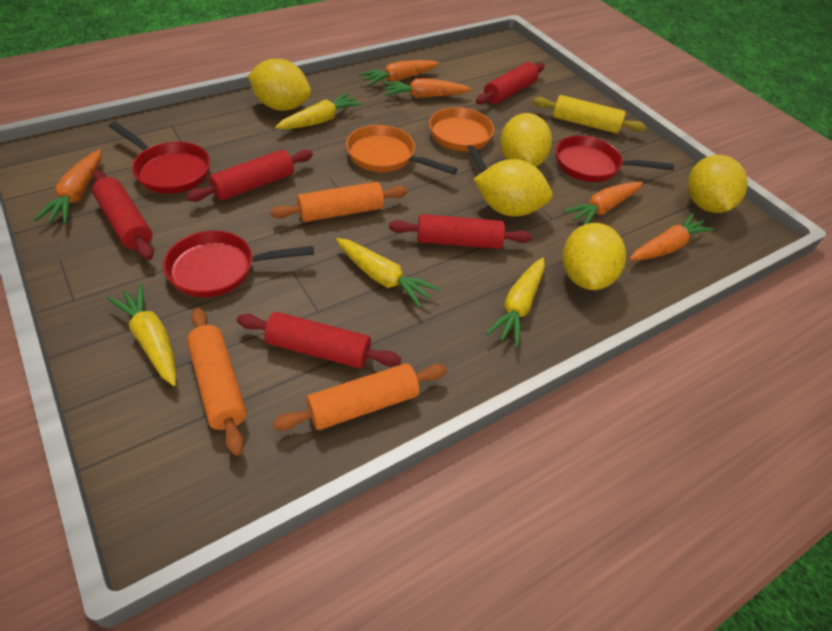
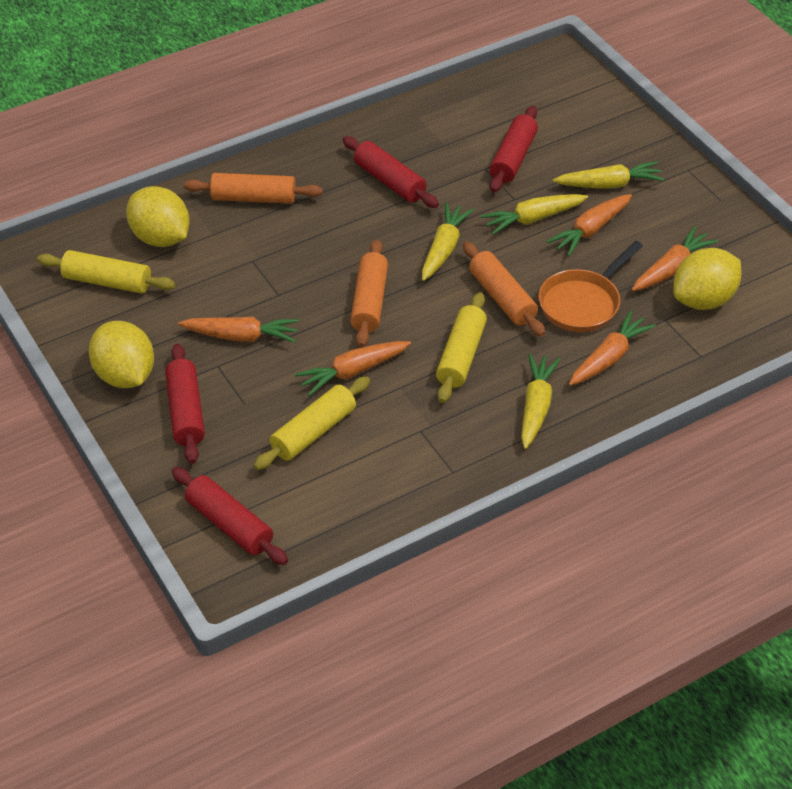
orange pan: [346,125,458,175] [429,107,494,173] = 2 -> [538,241,643,332] = 1
red pan: [109,122,210,194] [163,231,314,298] [555,135,674,182] = 3 -> none = 0
red rolling pin: [92,170,154,260] [186,150,313,202] [237,312,401,368] [389,214,532,249] [476,62,545,105] = 5 -> [165,344,205,464] [172,467,288,565] [343,136,439,208] [490,106,538,193] = 4
yellow lemon: [248,59,311,111] [473,159,553,216] [500,113,552,167] [562,223,626,290] [688,155,748,213] = 5 -> [89,321,154,388] [126,186,190,247] [673,248,741,310] = 3
yellow rolling pin: [533,95,646,134] = 1 -> [37,250,176,294] [254,376,370,470] [436,292,487,403] = 3

